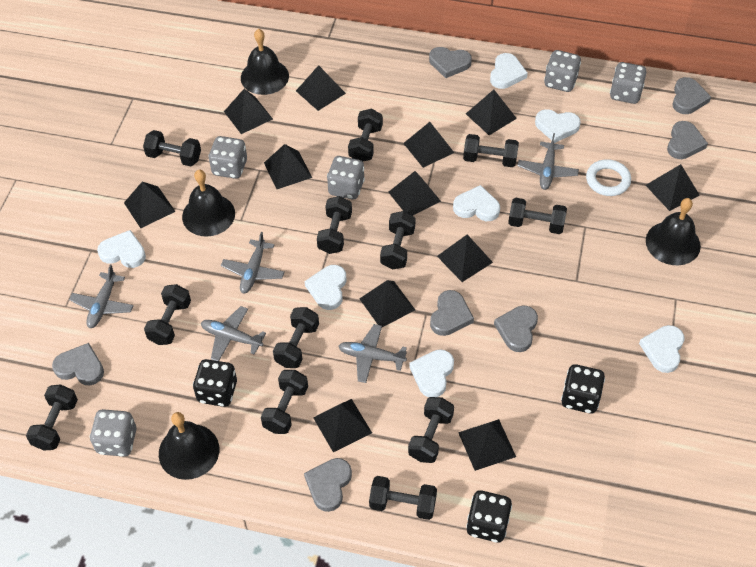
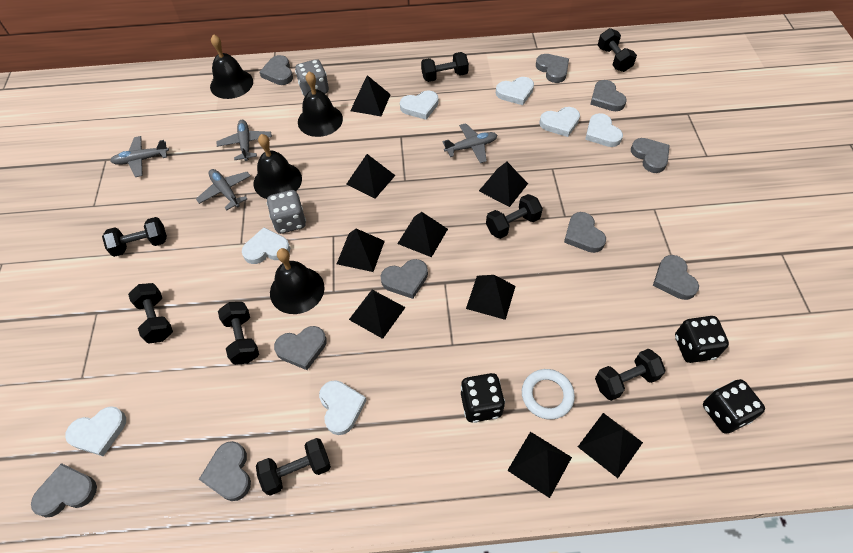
black dumbbell: [26,384,78,451] [143,130,201,166] [144,284,191,345] [261,370,308,434] [273,307,319,368] [317,196,352,254] [348,109,383,162] [369,476,437,520] [380,211,416,270] [408,397,454,463] [463,134,519,167] [508,198,567,234] = 12 -> [102,217,167,257] [128,283,173,344] [218,302,259,365] [256,438,331,496] [421,52,469,82] [486,194,543,239] [595,349,666,401] [598,28,637,72] = 8
black pyramid: [124,182,176,228] [224,89,273,134] [264,144,312,189] [296,65,346,111] [313,399,372,452] [360,280,415,327] [388,171,441,216] [403,122,454,168] [437,235,493,282] [458,419,516,471] [466,90,517,135] [645,164,700,211] = 12 -> [337,229,385,272] [346,154,396,199] [349,290,406,339] [350,75,391,116] [397,212,448,257] [466,275,516,320] [479,162,528,207] [507,432,572,498] [578,413,643,478] = 9
grey dice: [90,409,136,457] [208,136,247,179] [327,156,365,199] [544,50,581,92] [610,62,646,104] = 5 -> [267,190,306,234] [295,59,329,97] = 2
grey heart: [52,343,104,385] [304,458,352,512] [429,47,472,78] [430,290,474,336] [494,305,538,352] [667,121,708,159] [672,77,711,114] = 7 -> [31,463,97,518] [199,441,251,501] [260,55,293,85] [274,326,327,370] [381,259,428,299] [536,54,569,83] [564,212,606,253] [590,80,627,111] [631,138,670,173] [653,255,699,300] = 10
grey plane: [69,265,134,328] [201,306,266,361] [221,232,285,293] [338,324,407,383] [517,133,579,190] = 5 -> [110,136,169,177] [196,169,251,210] [216,120,272,161] [443,123,497,163] = 4

